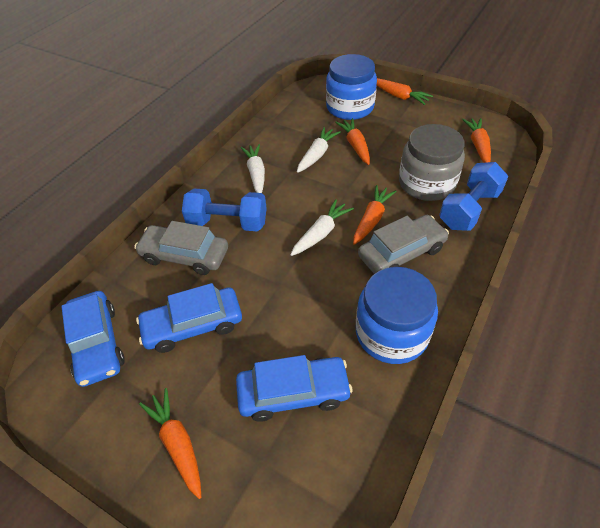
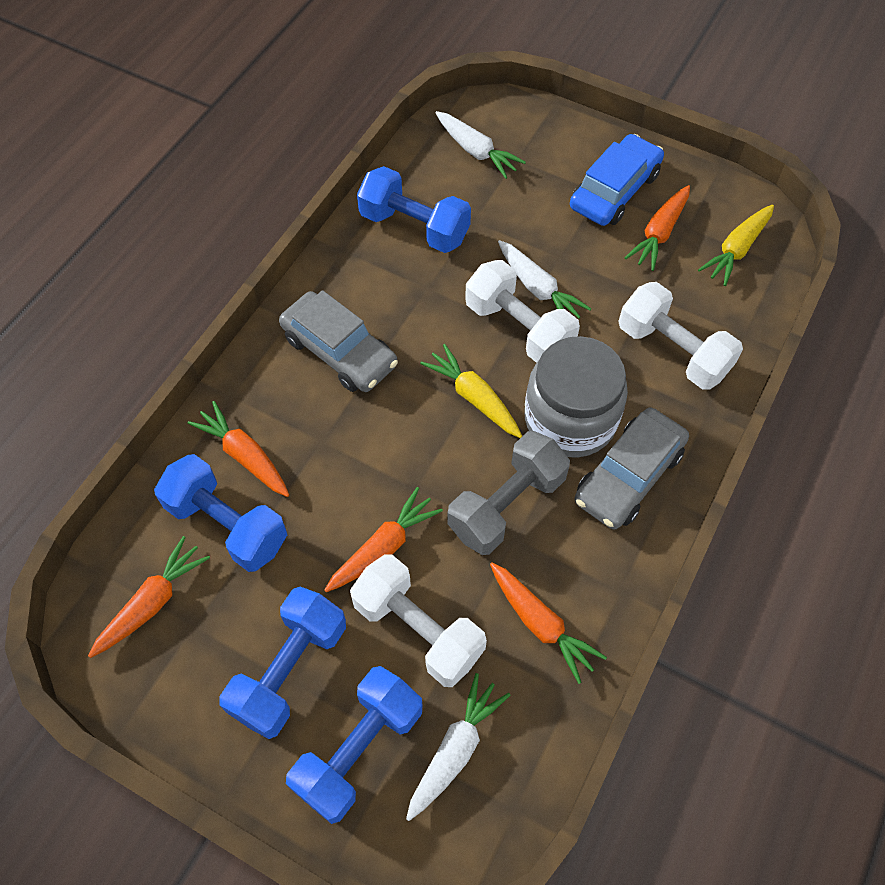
blue car: [61,291,125,387] [136,283,242,353] [236,355,352,422] = 3 -> [570,134,664,226] = 1
blue dumbbell: [182,189,267,231] [439,162,508,231] = 2 -> [154,454,287,572] [219,587,346,739] [286,666,422,824] [357,166,471,253] = 4
blue jar: [326,54,377,120] [356,267,438,364] = 2 -> none = 0
grey dumbbell: none = 0 -> [447,431,570,555] = 1
white dumbbell: none = 0 -> [350,554,487,687] [465,260,580,363] [618,282,743,390] = 3
yellow carrot: none = 0 -> [420,344,522,438] [698,205,774,286] = 2

